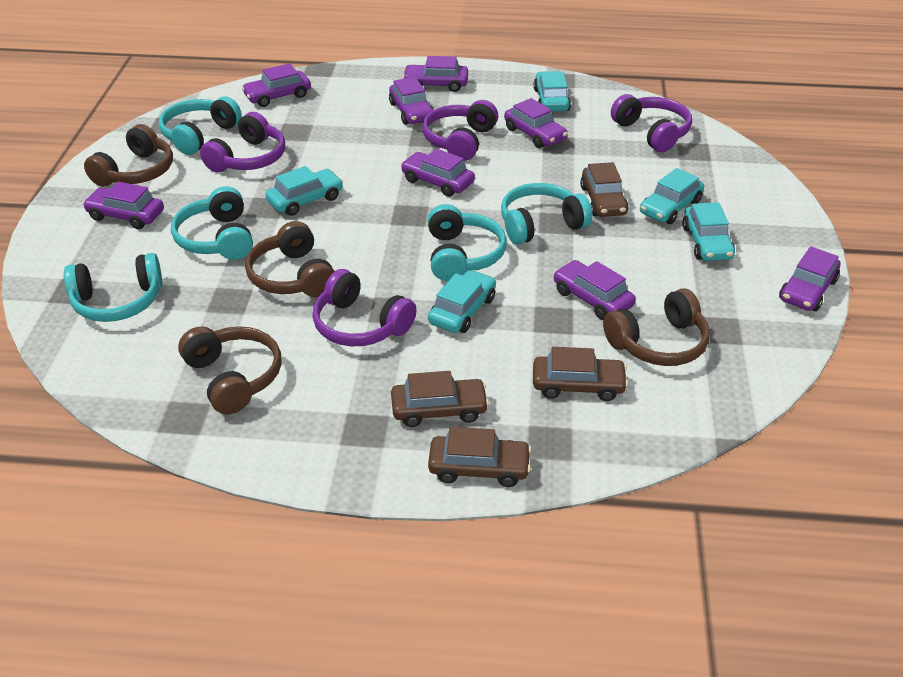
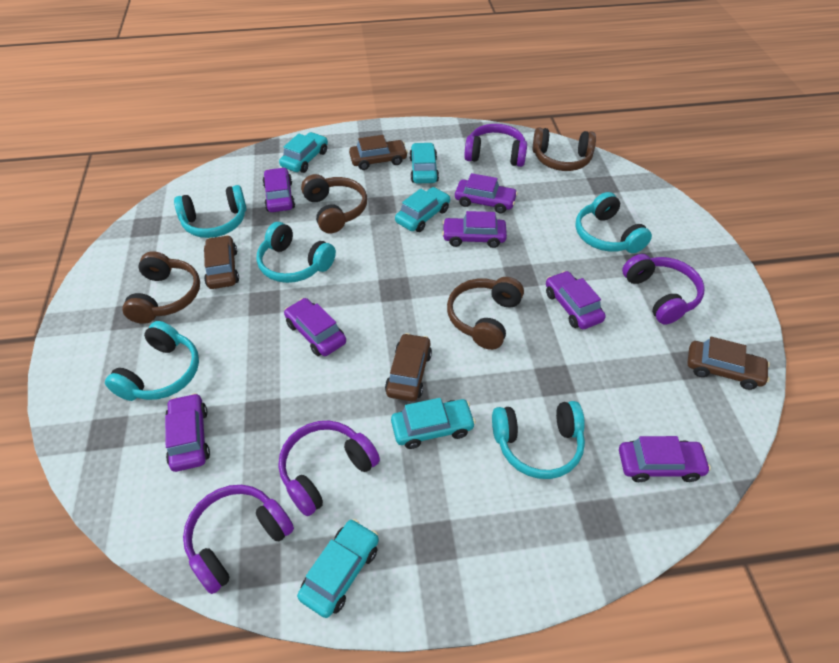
purple car: [83,182,164,229] [242,63,311,107] [389,77,433,125] [401,148,475,197] [403,56,468,92] [504,98,568,148] [554,260,636,320] [779,246,840,311] = 8 -> [165,393,210,472] [263,167,295,212] [284,298,346,356] [442,211,507,248] [455,173,518,214] [546,271,606,329] [619,436,711,482] = 7

